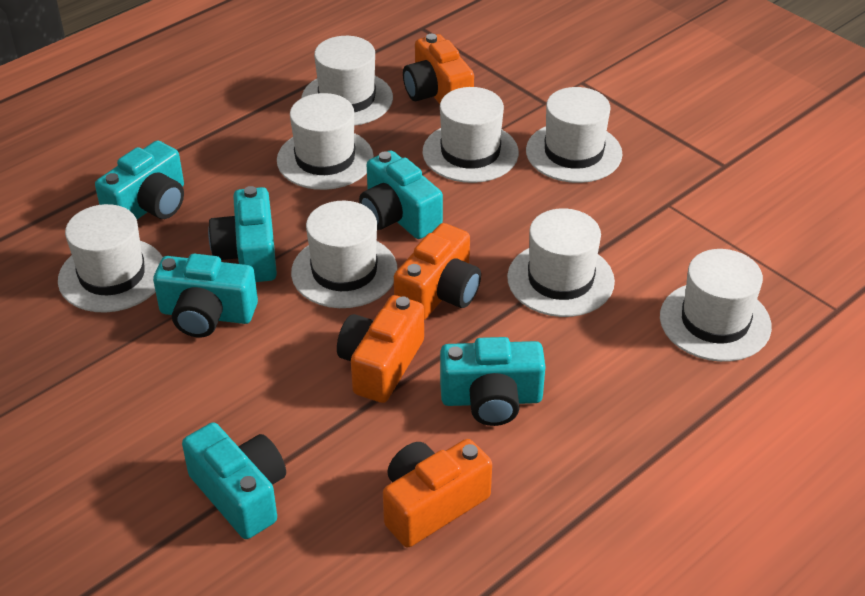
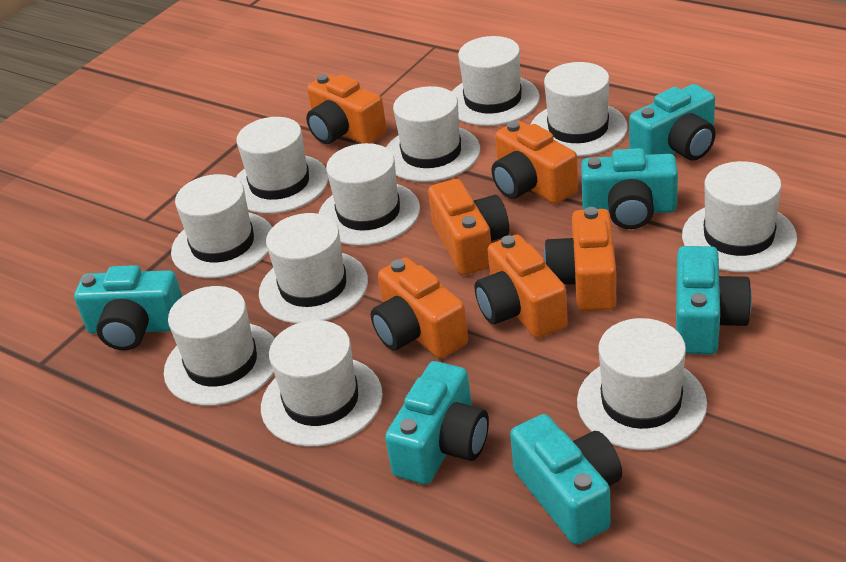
orange camera: [337,295,424,403] [383,439,492,547] [394,223,481,320] [403,34,474,104] = 4 -> [306,74,387,144] [371,257,468,358] [428,179,509,275] [475,235,568,338] [492,121,578,204] [544,207,616,311] = 6
white hat: [58,204,163,312] [277,93,374,190] [291,201,397,308] [301,36,393,126] [422,87,519,183] [507,208,615,317] [526,87,622,183] [660,249,772,362] = 8 -> [164,286,275,406] [171,174,272,278] [236,117,329,214] [259,213,368,324] [261,320,383,447] [318,143,420,246] [386,86,480,182] [451,36,540,126] [531,62,628,157] [577,318,707,450] [682,161,797,273] = 11

